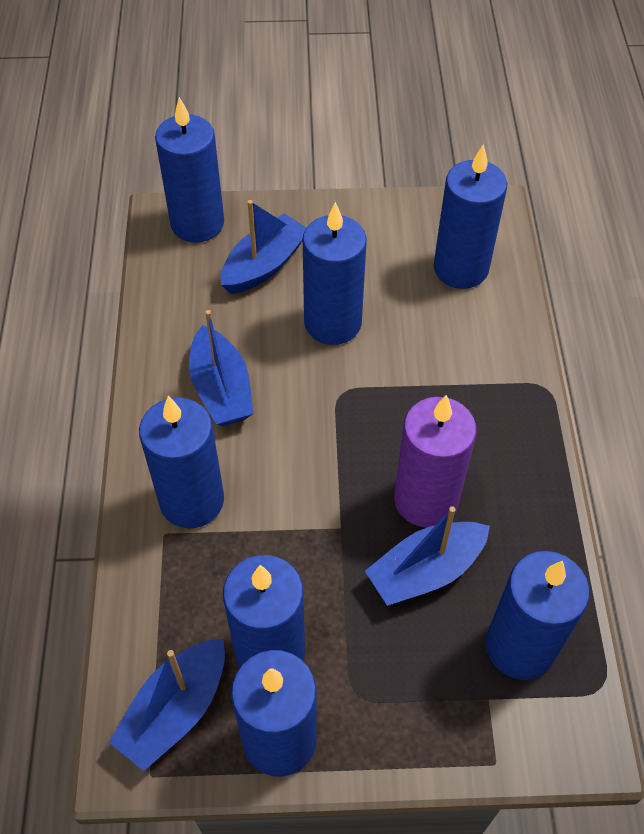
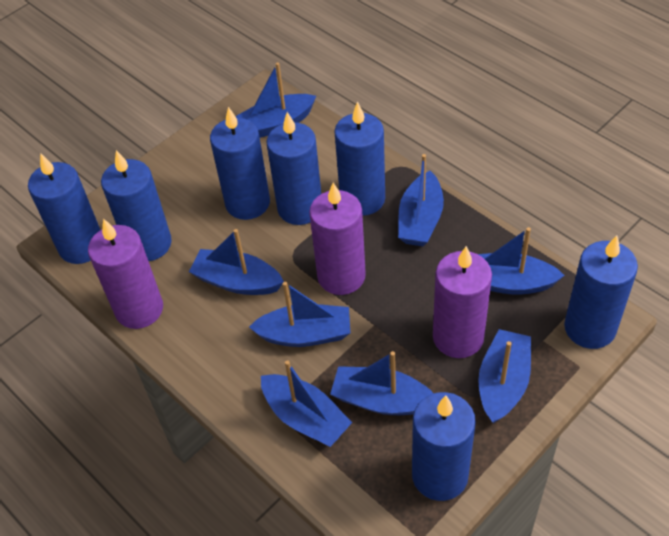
blue boat: [109,639,225,771] [189,310,254,426] [221,200,306,294] [365,506,490,606] = 4 -> [189,229,284,295] [235,62,316,138] [249,282,350,347] [261,360,352,447] [330,351,434,415] [398,154,444,246] [478,227,565,295] [478,329,531,423] = 8
purple candle: [394,395,476,527] = 1 -> [88,219,163,329] [309,182,366,295] [433,246,492,358] = 3

